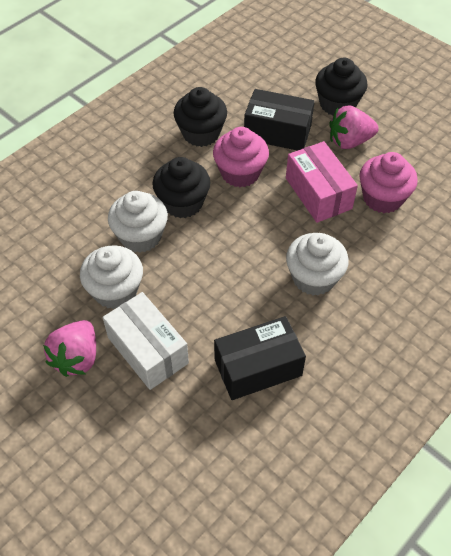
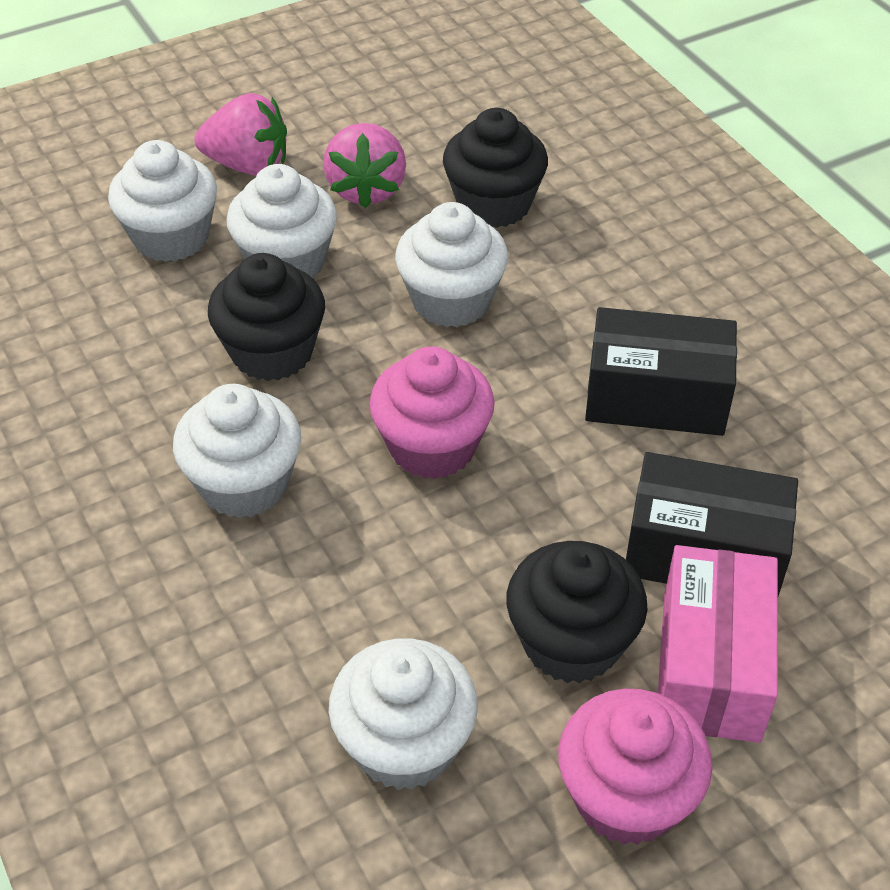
white box: [103,292,189,390] = 1 -> none = 0
white cupcake: [80,245,143,309] [108,191,168,253] [286,233,349,296] = 3 -> [108,140,217,262] [173,384,301,518] [227,164,337,278] [329,638,478,790] [395,202,508,327] = 5

